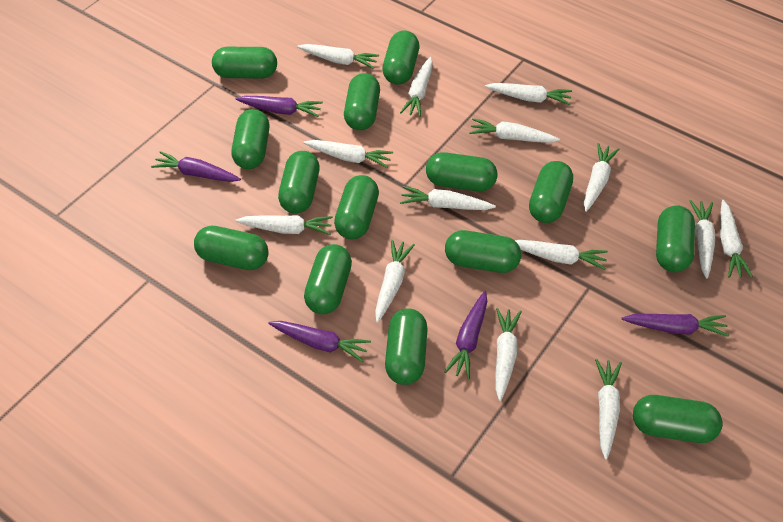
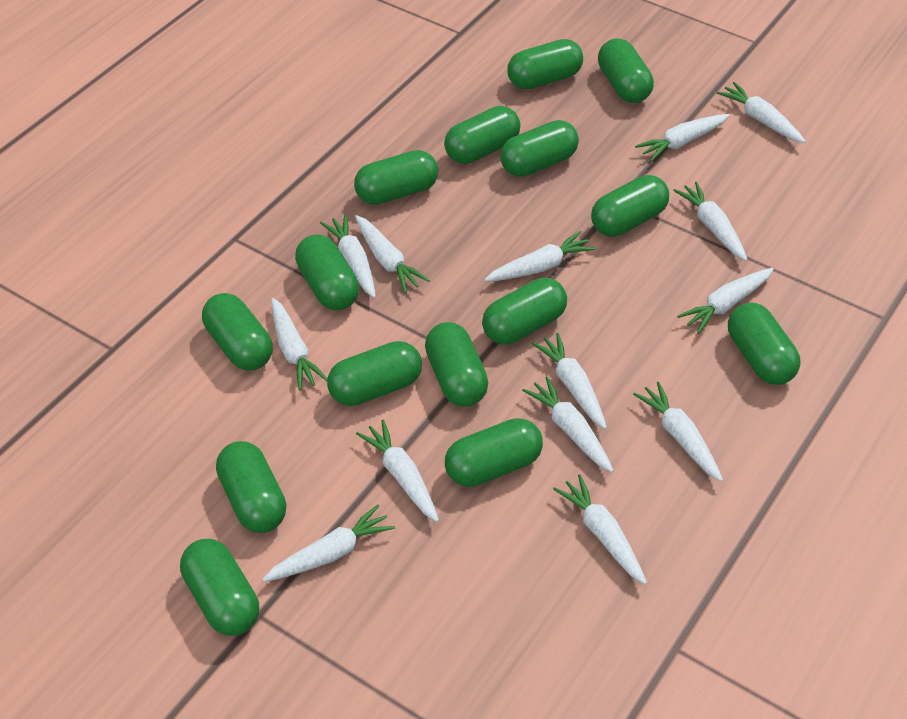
green capsule: [194,226,269,270] [212,47,277,78] [232,109,269,169] [278,151,320,214] [304,244,352,314] [334,175,379,239] [344,73,380,130] [382,31,419,85] [385,308,428,385] [426,152,497,192] [445,230,521,273] [529,161,573,223] [633,395,722,443] [656,205,695,272] = 14 -> [180,539,259,636] [202,293,273,371] [216,441,287,533] [295,234,359,310] [327,341,422,406] [354,150,438,205] [425,322,488,407] [444,106,520,164] [445,418,543,487] [482,278,567,345] [500,120,579,177] [507,39,583,90] [591,175,669,237] [598,38,654,103] [728,303,800,385] = 15
purple carrot: [151,151,241,182] [236,96,323,117] [268,321,371,362] [444,291,487,379] [622,314,729,337] = 5 -> none = 0

